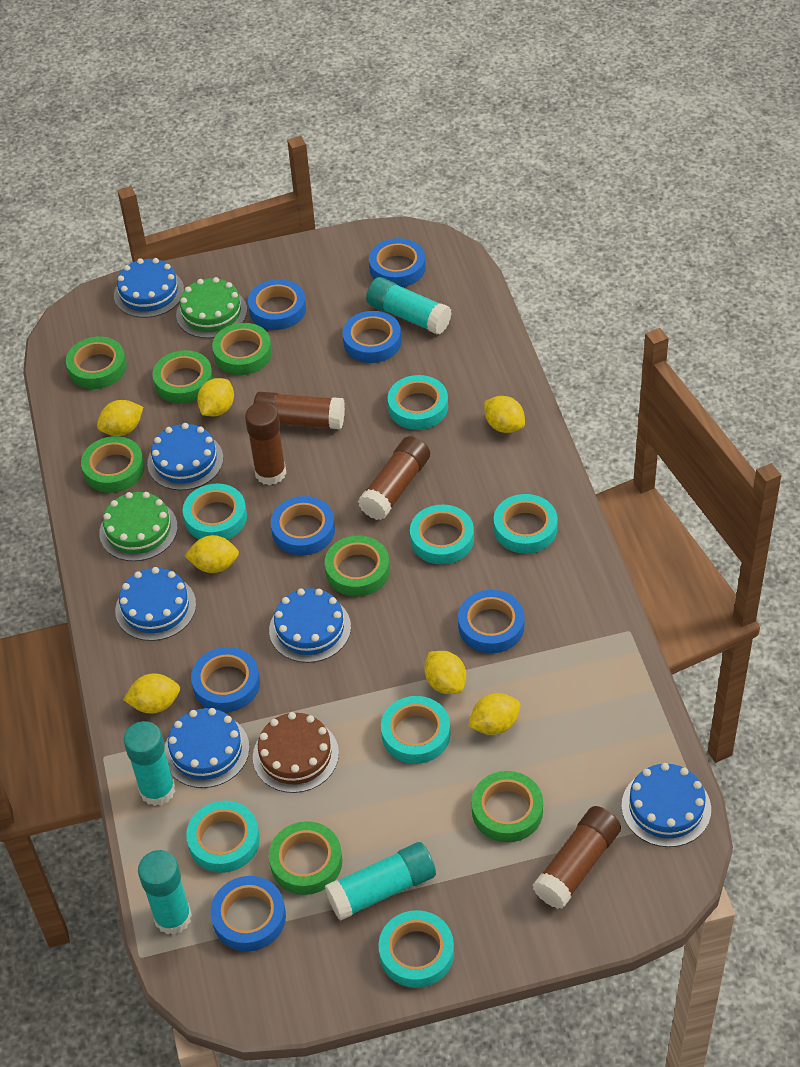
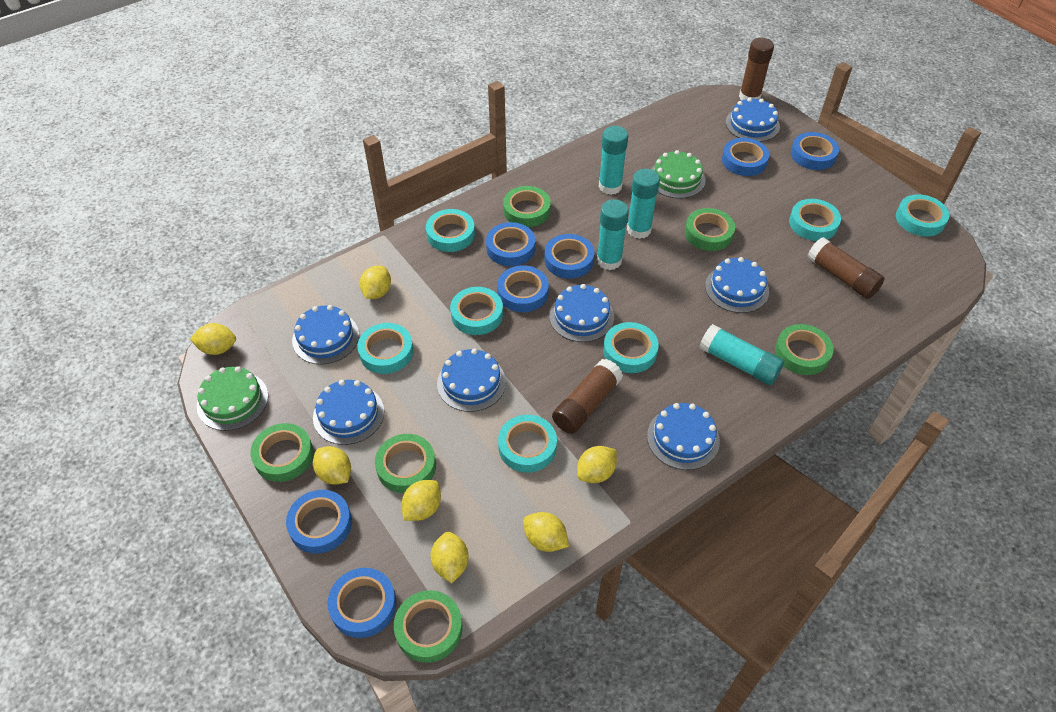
blue cake: [114,258,184,318] [115,567,196,641] [147,423,223,490] [165,708,249,788] [269,588,351,663] [622,763,711,847] = 6 -> [292,305,359,365] [313,380,384,445] [437,348,506,412] [549,284,614,342] [647,403,720,470] [705,257,769,313] [726,98,780,142] = 7
brown cake: [253,712,339,793] = 1 -> none = 0
brown glue stick: [245,402,286,485] [253,392,345,429] [358,436,430,520] [533,806,621,909] = 4 -> [552,359,623,434] [739,38,774,100] [807,237,884,299] = 3
green tape: [66,336,127,389] [81,436,145,493] [152,350,213,404] [212,323,272,375] [269,821,342,895] [325,536,390,597] [471,771,543,842] = 7 -> [250,423,314,482] [375,434,436,493] [394,590,463,663] [503,186,551,227] [685,208,735,251] [775,324,834,375] = 6

